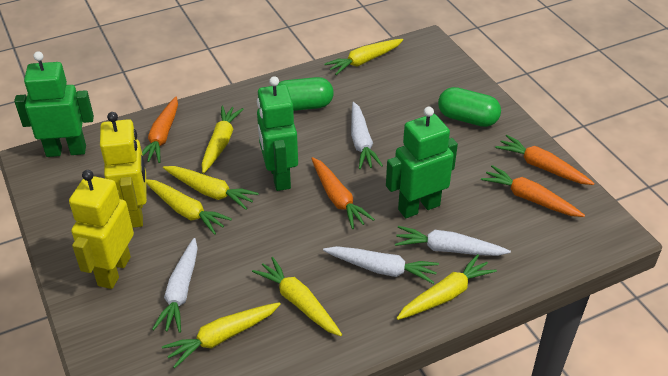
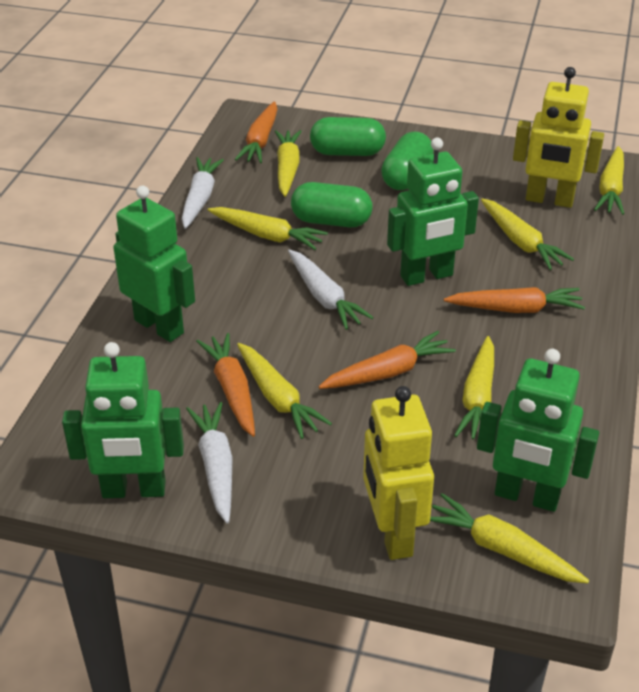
green capsule: [278,77,334,111] [438,87,501,127] = 2 -> [291,182,372,227] [310,117,386,156] [381,132,434,190] = 3
green robot: [14,52,94,157] [257,76,298,191] [386,107,458,218] = 3 -> [62,342,184,498] [113,186,195,342] [387,138,479,286] [477,349,599,512] = 4
white carrot: [152,238,198,333] [323,246,439,284] [351,102,383,169] [395,226,511,256] = 4 -> [182,157,224,229] [186,402,233,523] [288,249,374,330] = 3

